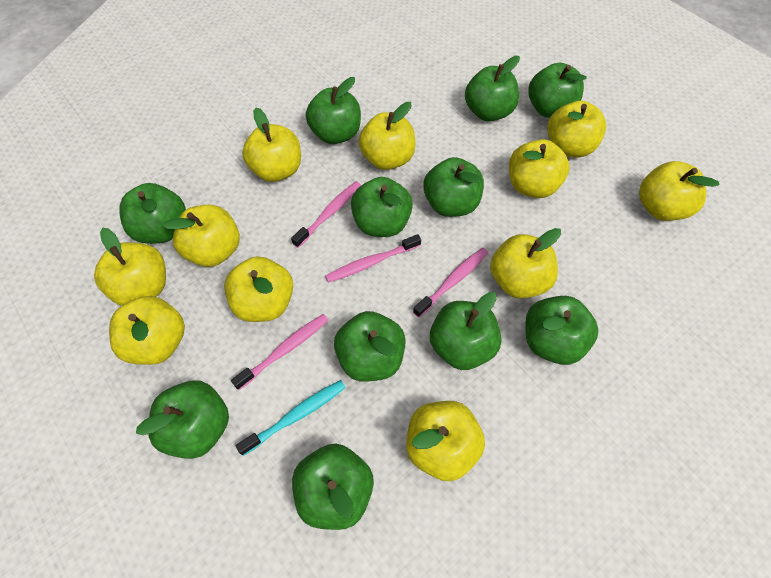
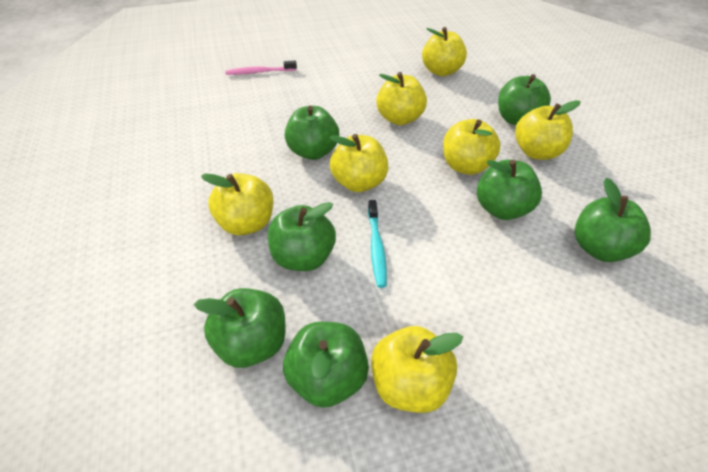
green apple: [119,183,186,244] [136,381,229,459] [292,444,374,530] [306,77,361,144] [334,311,406,382] [351,177,413,237] [423,157,484,217] [430,292,501,370] [465,56,520,121] [526,296,598,365] [529,63,587,118] = 11 -> [194,288,286,368] [268,202,336,271] [283,322,369,408] [285,106,339,160] [477,160,542,220] [498,74,551,125] [575,178,651,262] = 7
pink toothbrush: [231,314,328,390] [291,181,361,248] [325,234,421,283] [413,248,488,318] = 4 -> [225,60,297,75] = 1
yellow apple: [94,228,166,306] [109,296,185,365] [162,205,240,267] [224,256,293,322] [242,108,301,182] [358,102,416,170] [406,401,485,481] [490,228,561,298] [509,139,569,198] [547,101,606,158] [639,161,720,221] = 11 -> [201,173,273,235] [329,134,388,192] [371,326,463,413] [376,72,427,125] [422,27,467,76] [443,119,500,175] [515,100,581,160] = 7

